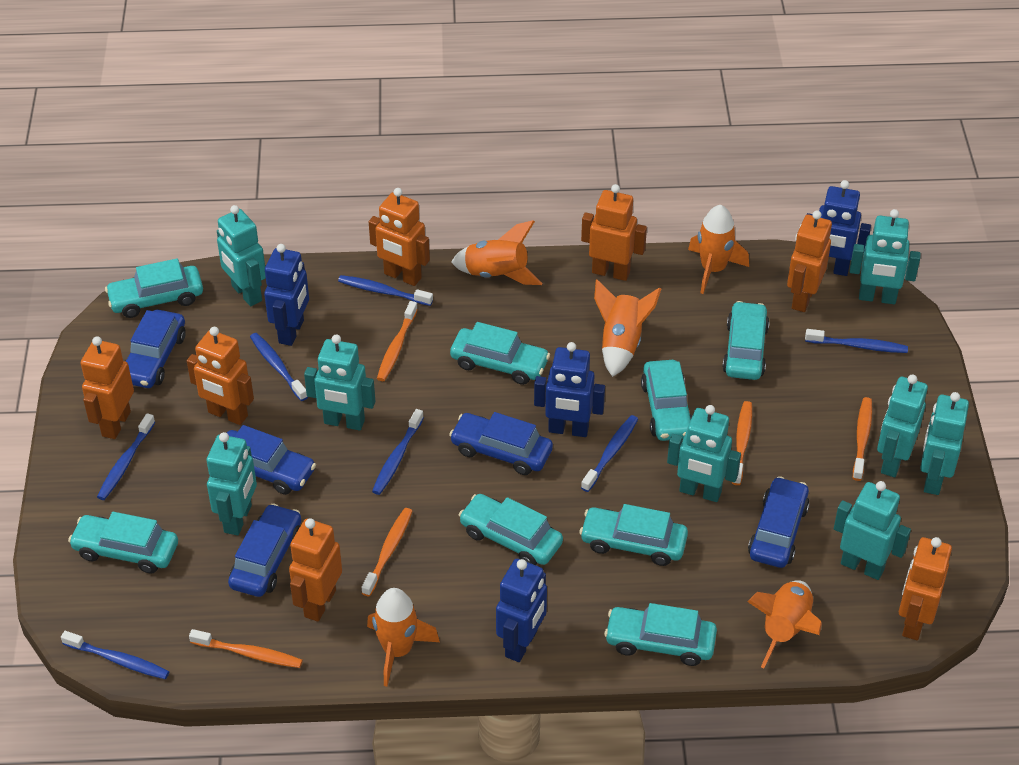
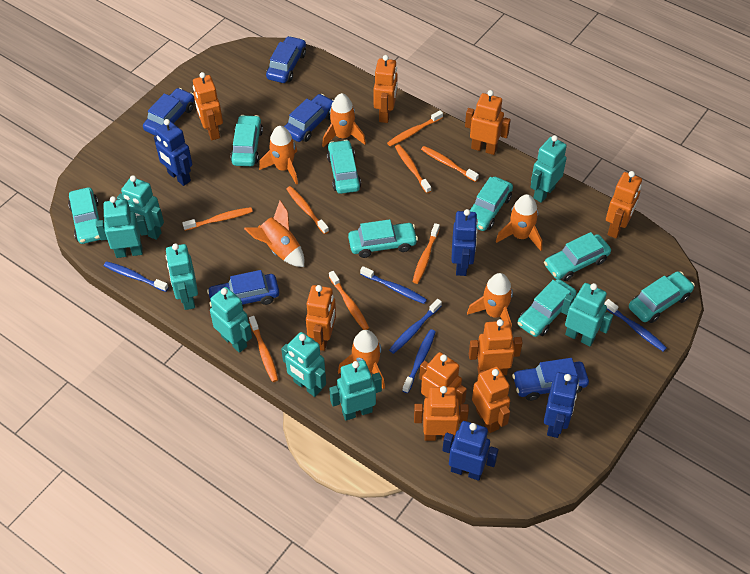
blue toothbrush: [61,631,170,679] [97,413,155,500] [250,333,308,401] [338,275,433,306] [372,409,424,495] [581,415,638,492] [805,329,908,353] = 7 -> [104,261,169,292] [360,266,427,304] [389,299,442,354] [402,329,436,393] [605,299,667,352] = 5
orange robot: [80,336,134,439] [187,327,254,425] [289,518,342,622] [369,188,430,286] [581,184,647,281] [787,210,832,312] [899,537,952,640] = 7 -> [193,72,223,140] [306,285,336,351] [374,55,398,123] [414,386,469,441] [419,352,467,406] [465,90,511,155] [469,319,523,375] [472,367,510,433] [606,171,642,239] = 9
orange rocket: [367,588,440,687] [451,220,542,285] [594,280,661,377] [688,205,749,294] [747,580,822,668] = 5 -> [244,200,304,267] [259,126,298,185] [322,93,366,147] [338,330,385,389] [467,273,513,329] [496,194,542,251] = 6
orange toothbrush: [189,629,303,668] [362,508,413,597] [377,301,418,381] [732,401,752,485] [853,397,872,481] = 5 -> [182,207,253,231] [249,316,278,382] [286,186,329,234] [329,271,369,330] [387,110,443,146] [395,144,431,193] [412,223,440,284] [421,146,479,182] = 8

